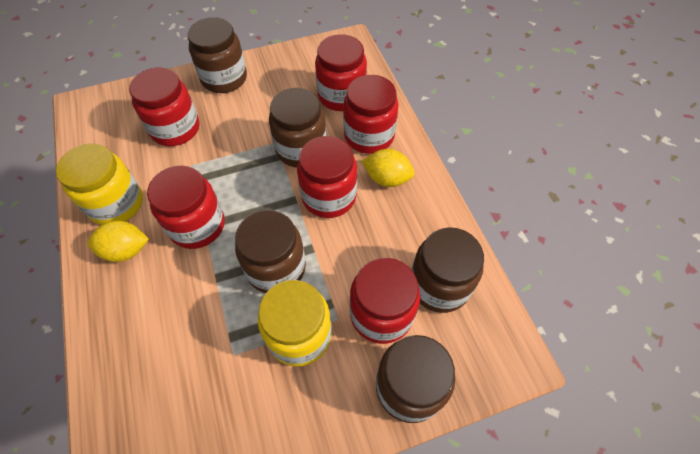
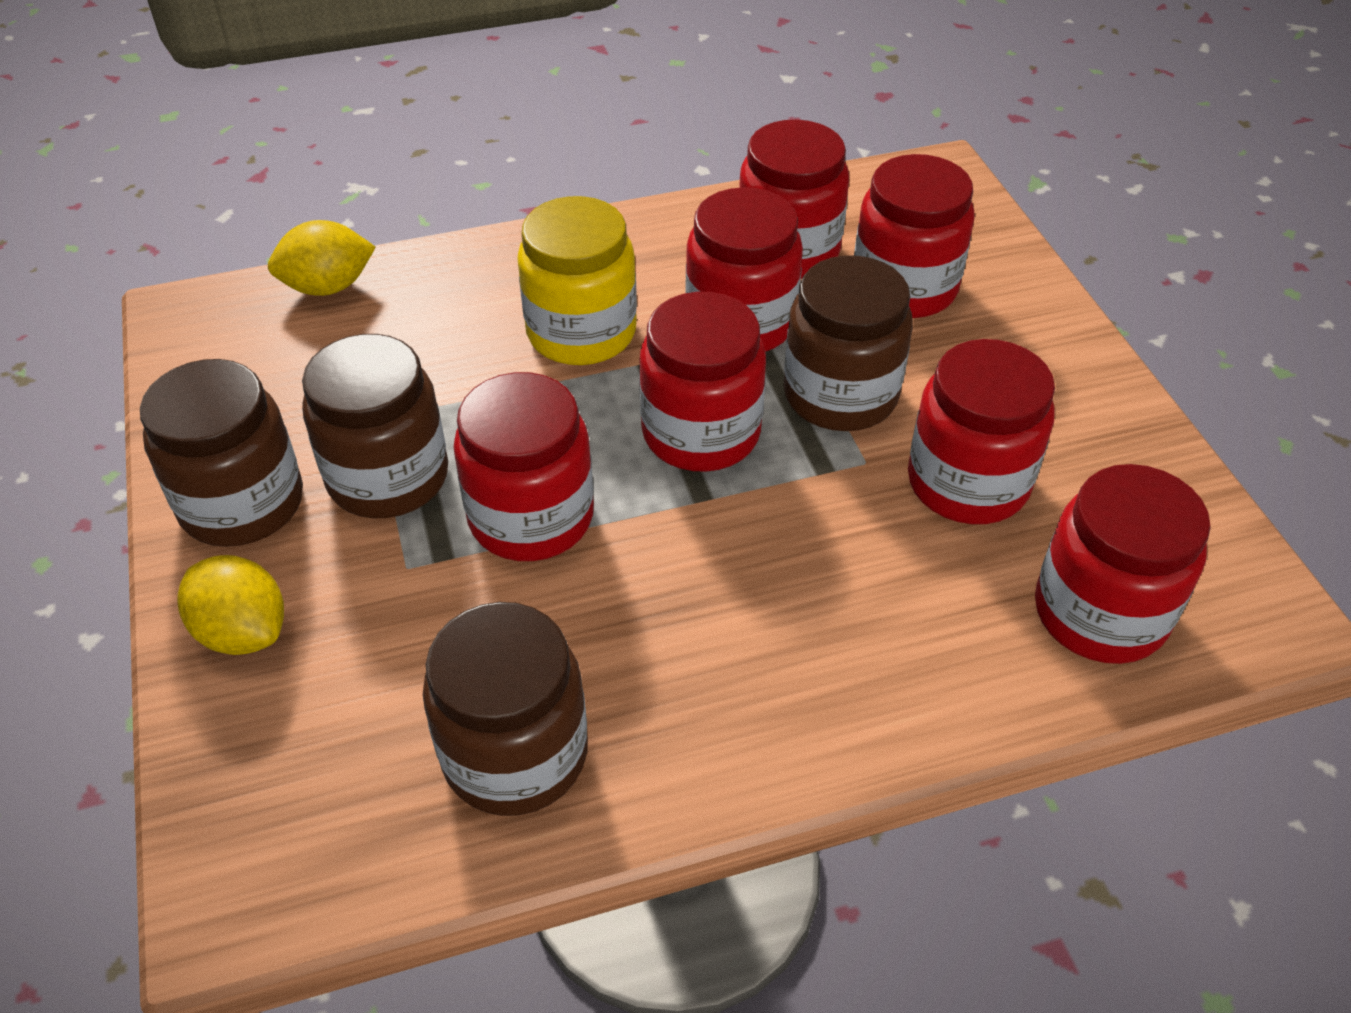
brown jar: [188,17,247,93] [235,210,306,293] [269,88,327,167] [376,335,455,423] [411,227,484,313] = 5 -> [140,359,303,547] [302,334,448,518] [423,602,588,816] [783,255,913,431] = 4
red jar: [129,68,199,146] [147,165,225,249] [297,136,357,218] [315,34,367,111] [343,75,399,154] [350,258,420,344] = 6 -> [454,372,594,561] [639,292,766,472] [686,187,803,352] [739,120,849,279] [854,154,975,318] [908,339,1055,524] [1035,464,1211,664] = 7
yellow jar: [56,143,143,225] [258,280,332,366] = 2 -> [517,196,637,365] = 1

